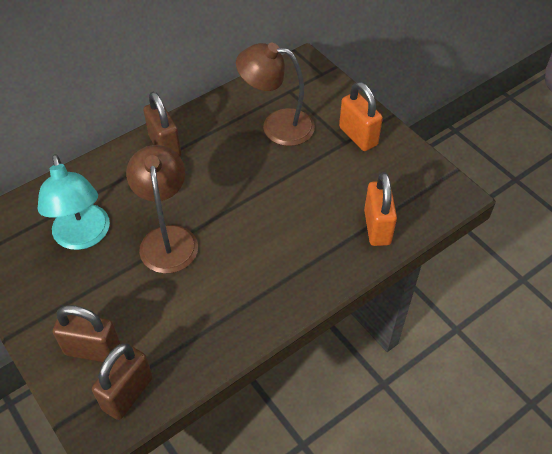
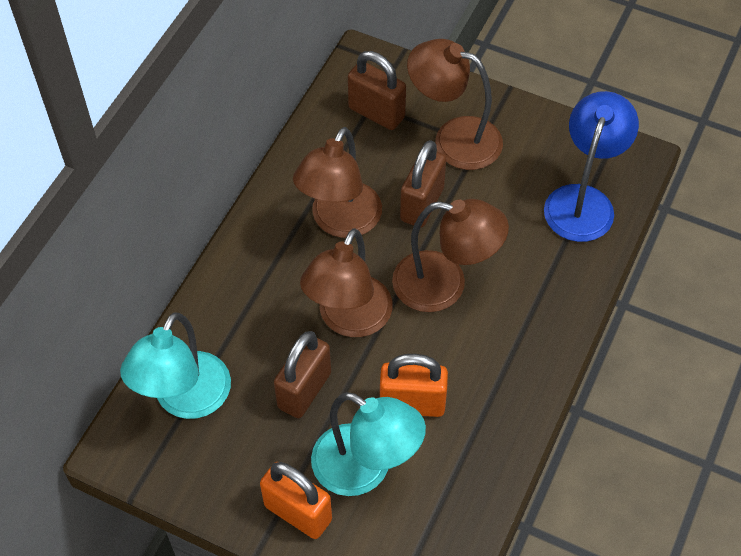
blue lamp: none = 0 -> [544,91,639,242] = 1
brown lamp: [126,145,198,273] [236,43,315,146] = 2 -> [293,127,382,238] [300,229,393,337] [392,199,509,312] [407,39,503,170] = 4
turquoise lamp: [38,154,110,250] = 1 -> [120,312,231,419] [311,392,426,496] = 2

